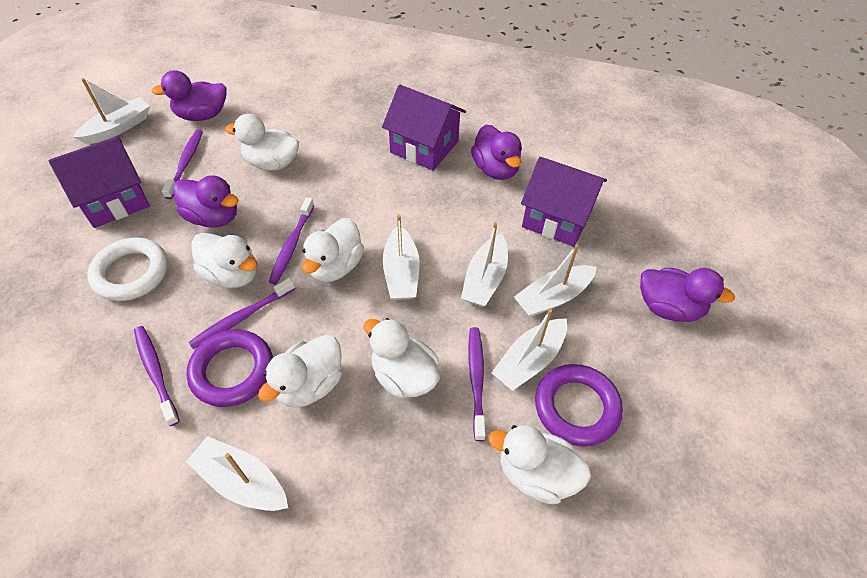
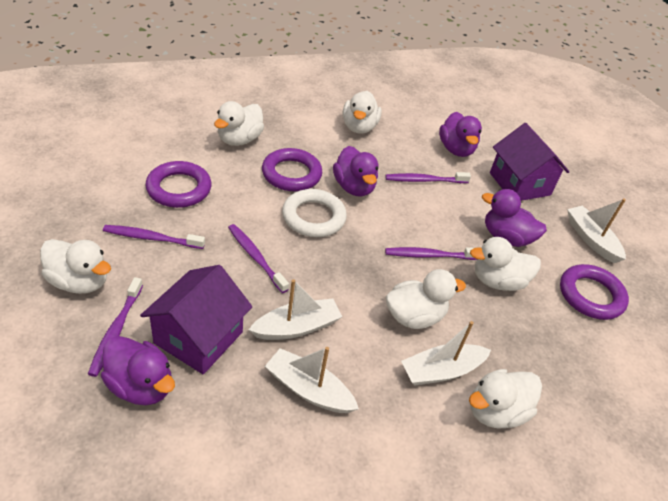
purple house: [48,136,150,228] [382,85,466,171] [521,157,607,247] = 3 -> [140,265,252,374] [490,123,569,201] = 2
purple ring: [187,330,273,407] [535,364,623,446] = 2 -> [145,161,212,208] [262,148,322,191] [560,264,629,320] = 3
white boat: [73,78,150,144] [186,436,288,511] [383,215,420,300] [461,222,508,307] [491,309,567,391] [514,244,597,317] = 6 -> [249,279,342,340] [265,347,359,413] [401,321,491,385] [567,199,626,263] = 4

